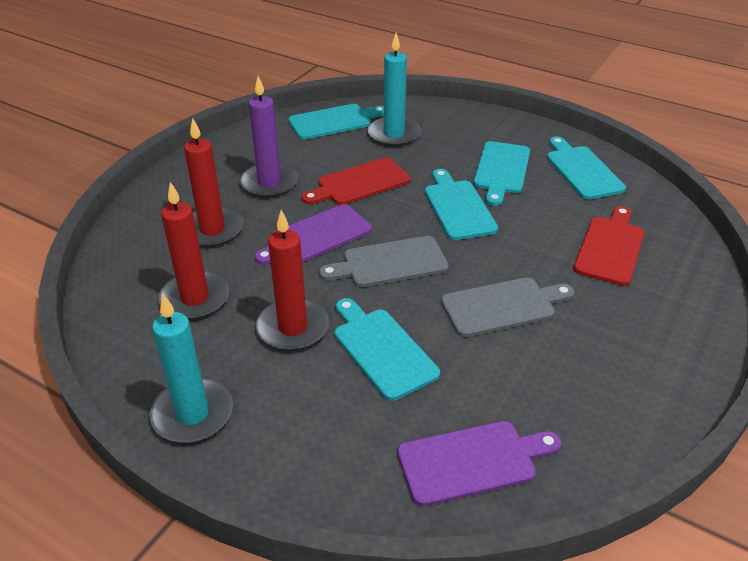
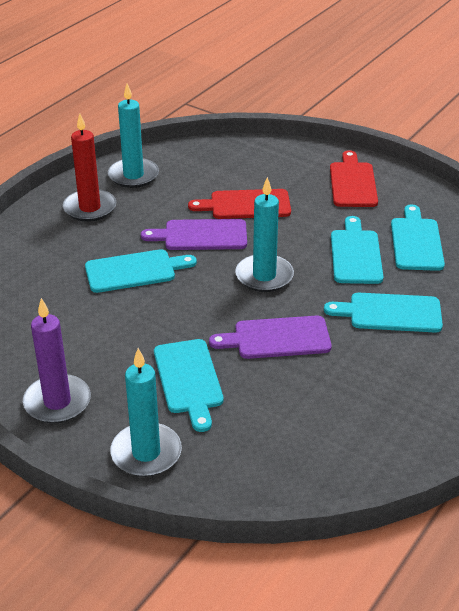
grey cutting board: [319,236,449,287] [441,277,574,337] = 2 -> none = 0
red candle: [158,182,229,320] [184,118,243,247] [256,210,329,351] = 3 -> [63,114,116,221] = 1
turquoise candle: [150,294,233,443] [368,33,421,147] = 2 -> [108,83,159,188] [110,348,182,477] [235,177,294,292] = 3

